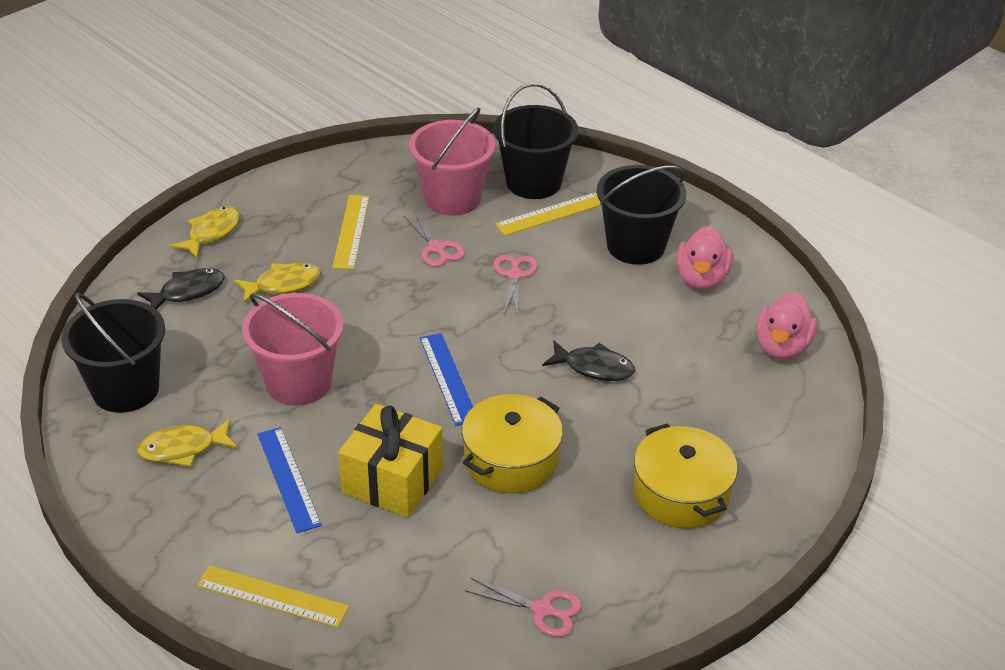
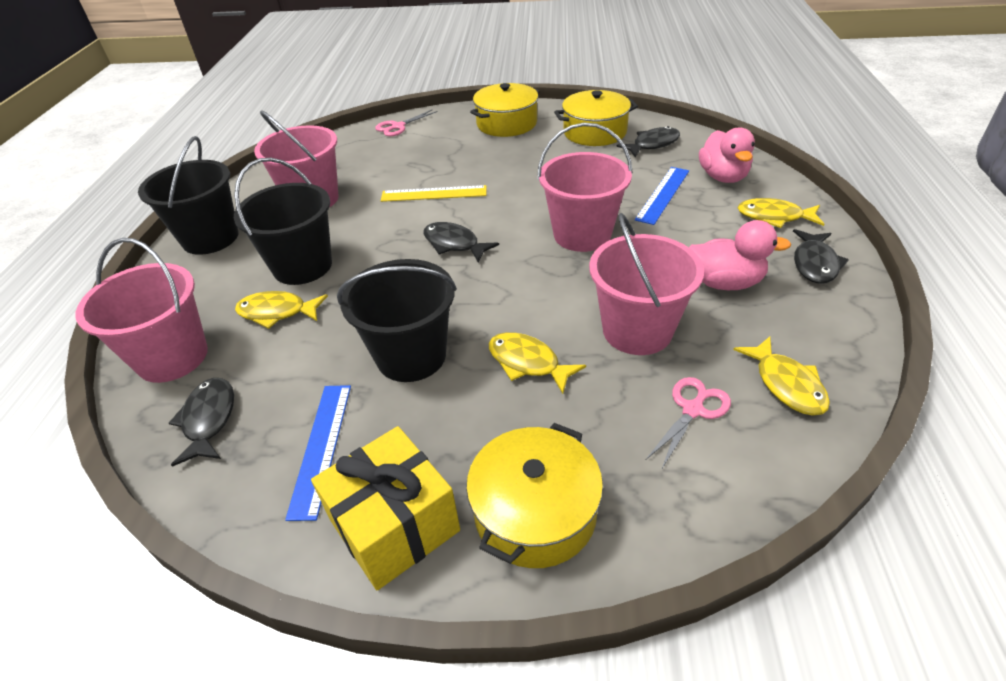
black fish: [137,268,225,310] [543,341,635,381] = 2 -> [169,378,234,467] [423,222,499,262] [617,126,680,157] [793,229,849,284] = 4
pink bucket: [242,293,344,405] [409,107,495,216] = 2 -> [76,238,208,383] [254,110,338,208] [537,123,633,252] [589,213,704,355] = 4
pink scissors: [404,211,464,267] [465,578,582,637] [493,255,538,315] = 3 -> [375,109,438,136] [646,377,731,470] = 2
yellow fish: [137,419,237,467] [170,206,241,258] [234,263,321,303] = 3 -> [235,291,328,329] [488,332,586,394] [733,337,830,416] [737,198,824,228] = 4
yellow pot: [462,394,563,493] [633,423,738,529] = 2 -> [466,423,603,568] [470,83,540,137] [554,90,638,146] = 3
yellow ruler: [197,565,349,628] [332,195,369,269] [495,192,601,236] = 3 -> [381,185,487,202] = 1

